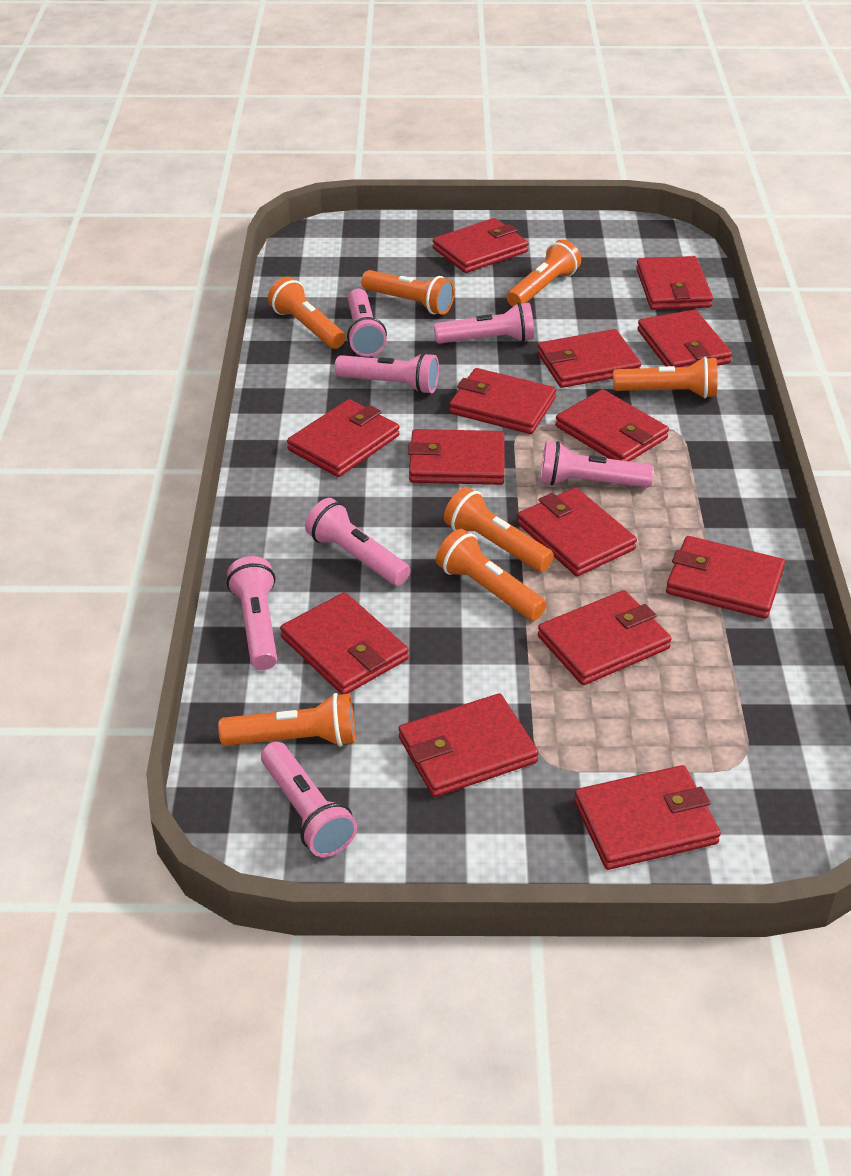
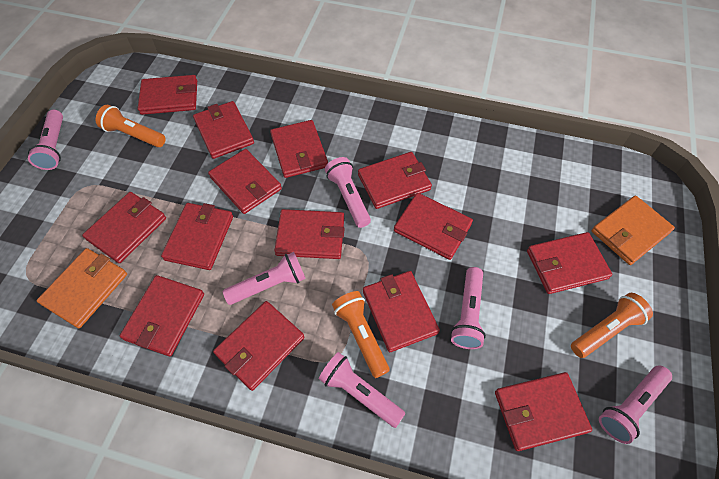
orange flashlight: [218,693,355,747] [268,277,345,349] [361,270,455,315] [436,529,547,621] [444,487,554,572] [507,239,581,307] [613,357,717,398] = 7 -> [96,105,166,147] [332,291,390,378] [571,293,653,358] = 3
orange wallet: none = 0 -> [37,248,127,328] [591,196,675,265] = 2
pink flashlight: [227,556,277,670] [261,742,357,857] [305,498,410,586] [335,352,439,394] [347,288,387,357] [434,302,534,344] [540,441,654,488] = 7 -> [28,110,63,170] [223,252,306,305] [319,352,405,428] [325,157,371,228] [451,267,486,349] [599,365,672,444] = 6

